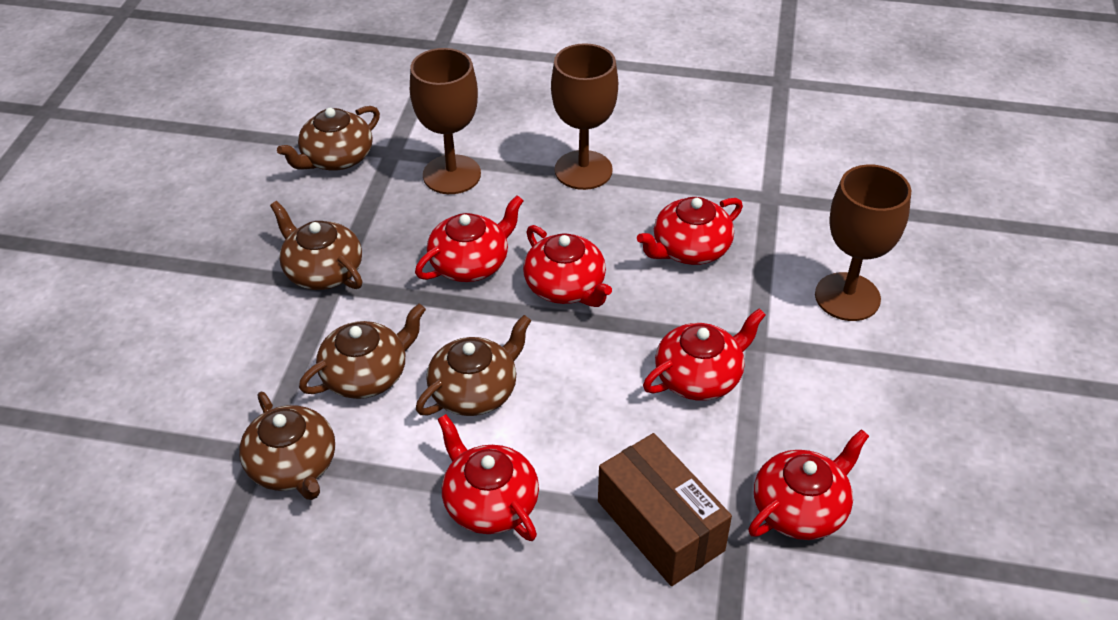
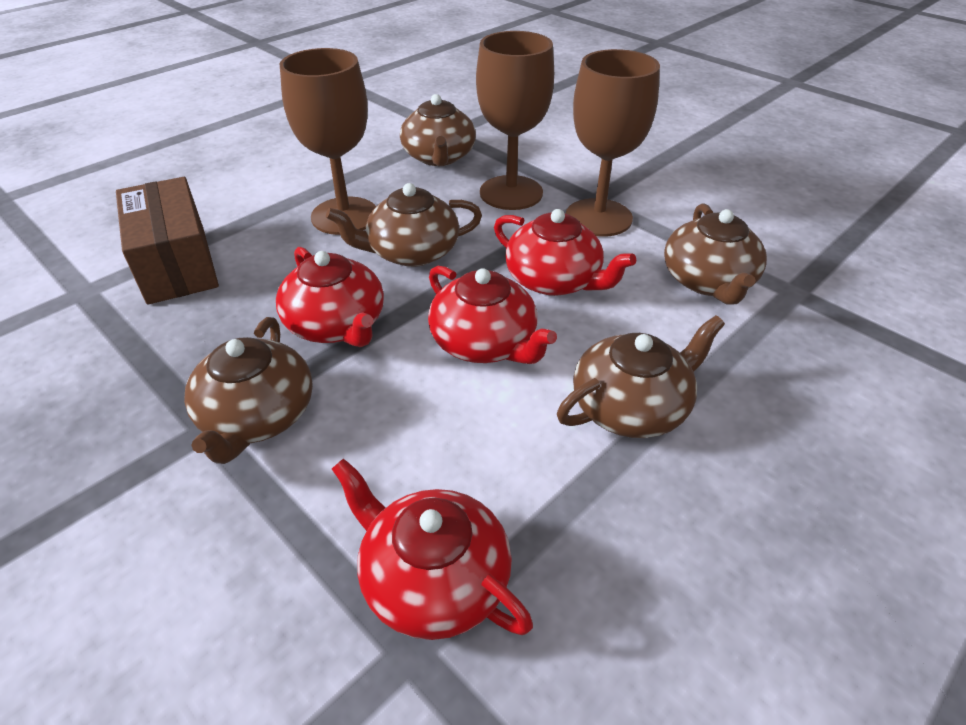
red teapot: [415,195,524,282] [438,414,539,541] [523,225,612,307] [637,197,743,265] [643,308,766,401] [748,429,869,540] = 6 -> [276,247,384,347] [332,458,533,640] [428,266,557,364] [494,209,636,296] = 4

